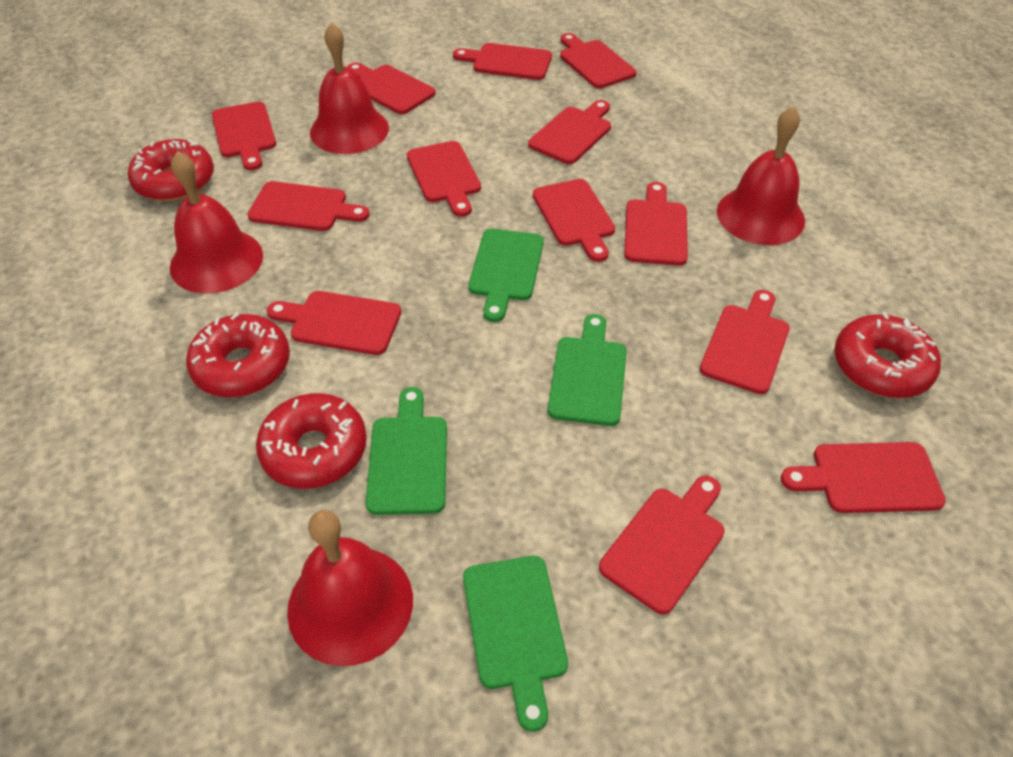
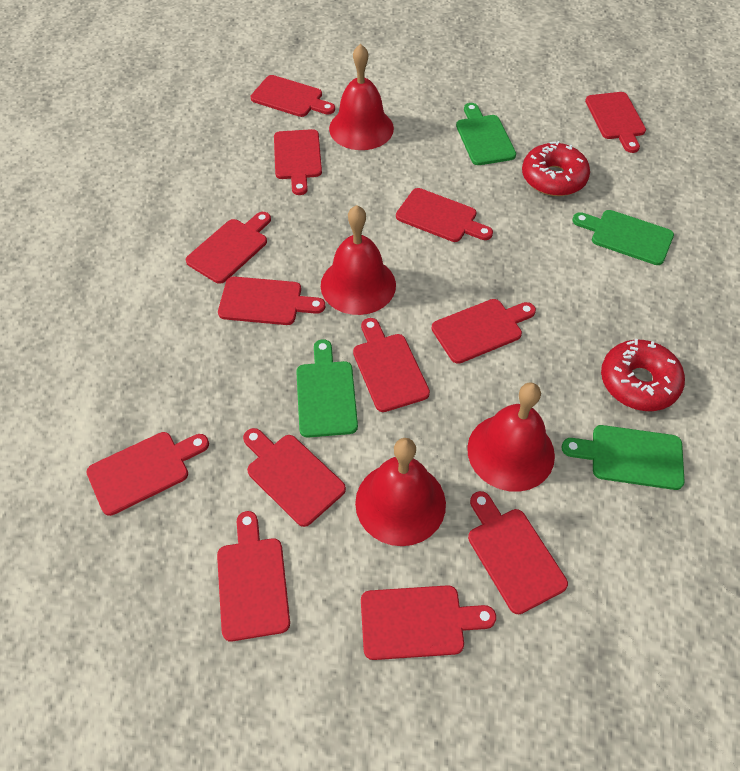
red donut: [128,139,214,201] [186,313,290,397] [256,393,367,489] [834,312,941,398] = 4 -> [522,141,590,196] [601,339,685,411] = 2

